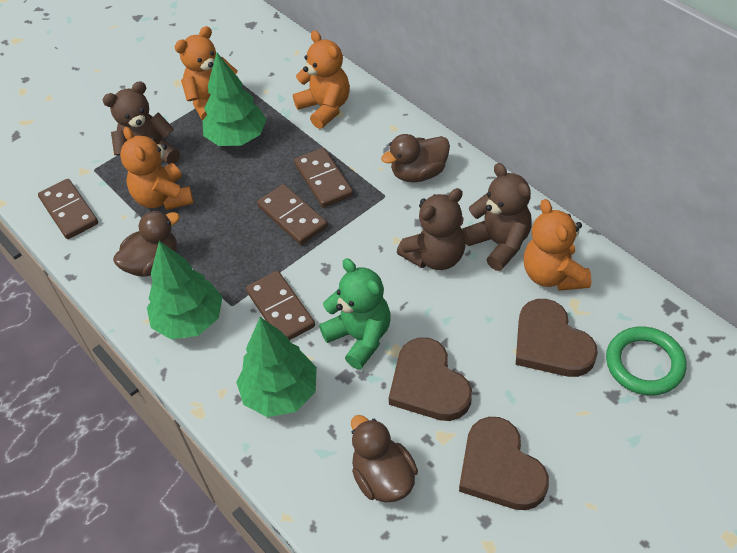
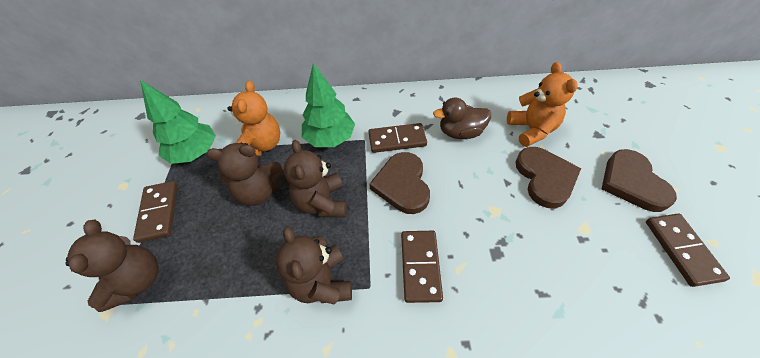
brown duck: [113,211,180,277] [351,415,418,502] [381,134,450,182] = 3 -> [433,98,491,139] = 1
brown teddy bear: [103,81,180,171] [397,188,466,270] [462,163,532,271] = 3 -> [65,220,159,312] [206,143,283,206] [276,226,352,304] [284,140,347,217] = 4
green ring: [606,326,687,395] = 1 -> none = 0
green teddy bear: [319,258,391,369] = 1 -> none = 0
green tree: [147,241,222,340] [203,52,266,146] [236,317,317,417] = 3 -> [140,80,216,164] [302,63,355,147] = 2
orange teddy bear: [120,127,194,210] [175,26,238,121] [293,30,350,129] [524,199,591,291] = 4 -> [227,81,280,156] [507,62,578,147] = 2

